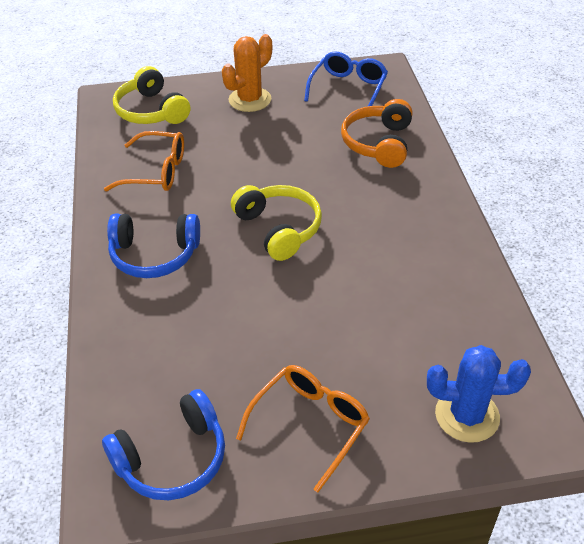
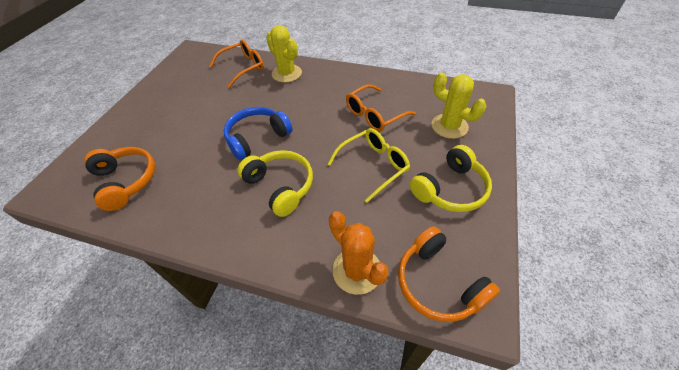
blue cactus: [427,345,531,443] = 1 -> none = 0
blue glasses: [304,51,388,106] = 1 -> none = 0
blue headphones: [102,389,225,500] [107,213,200,278] = 2 -> [224,107,293,160] = 1
orange headphones: [341,99,413,168] = 1 -> [84,147,155,211] [398,226,500,322] = 2
yellow cactus: none = 0 -> [266,25,302,83] [432,72,486,139] = 2
yellow glasses: none = 0 -> [328,128,410,203] = 1

